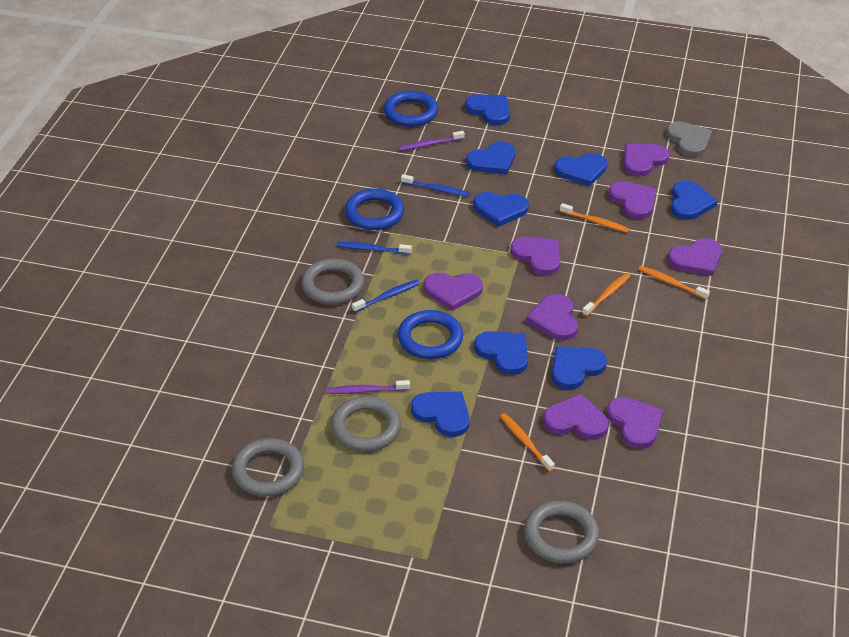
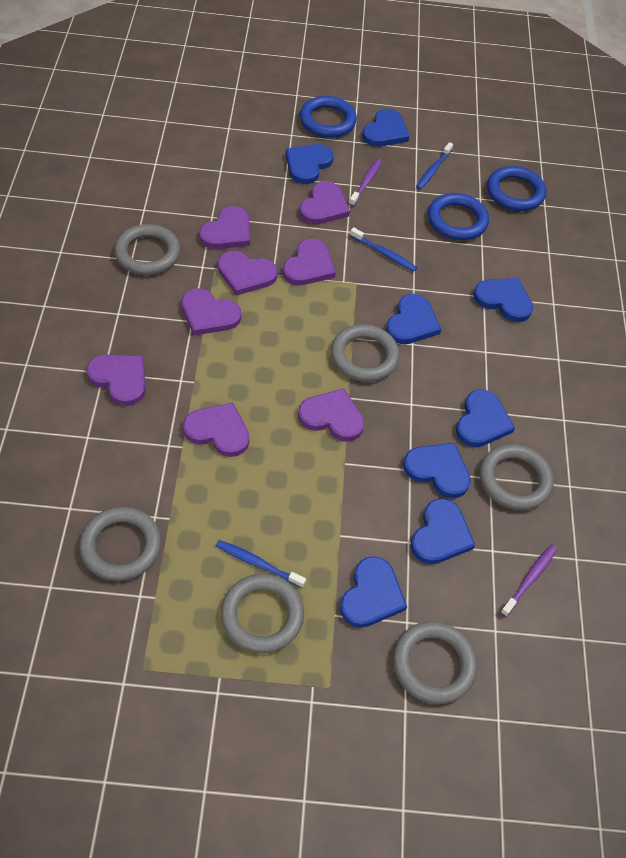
grey heart: [666,121,712,157] = 1 -> none = 0
grey ring: [232,438,304,497] [301,259,364,305] [331,396,401,452] [524,501,599,563] = 4 -> [79,507,161,581] [114,224,180,275] [221,574,304,653] [331,324,400,382] [393,621,477,704] [479,444,554,510] = 6
orange toothbrush: [500,413,555,472] [560,203,629,233] [582,273,630,316] [638,266,710,300] = 4 -> none = 0

